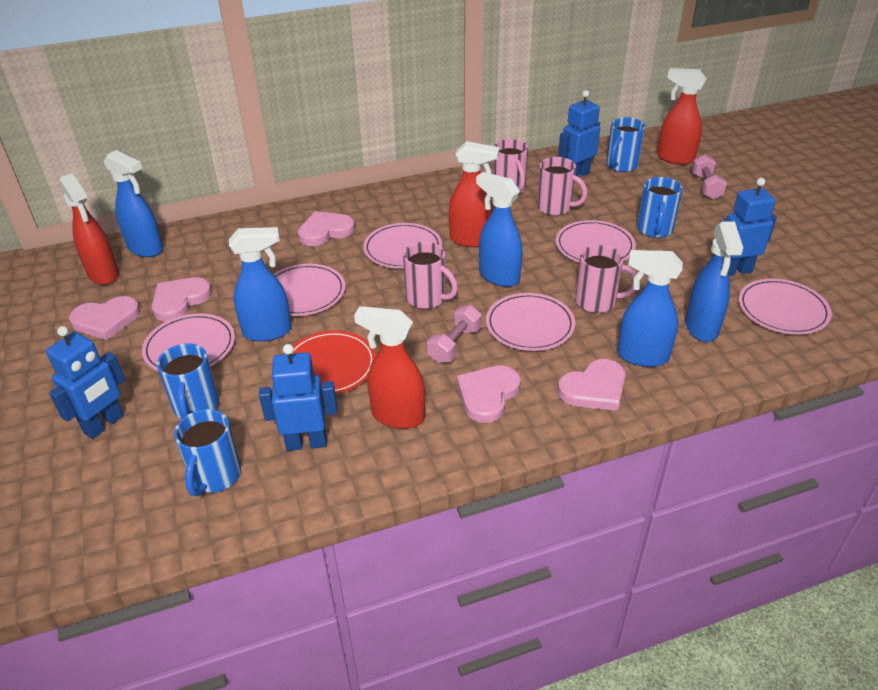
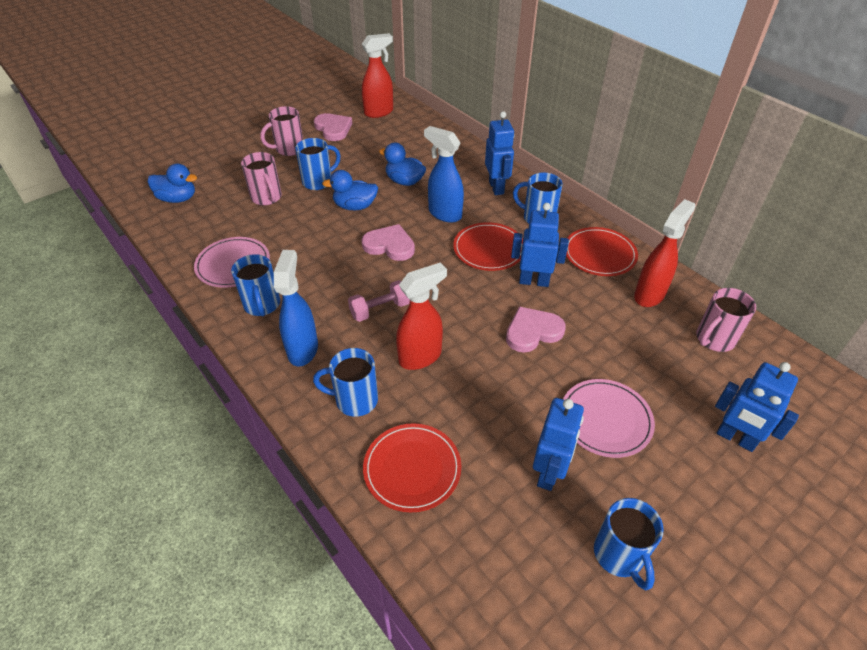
blue duck: none = 0 -> [148,164,197,203] [322,170,378,210] [379,143,426,186] = 3
blue mug: [157,344,219,419] [174,409,241,496] [606,117,645,172] [637,177,683,238] = 4 -> [231,254,280,317] [295,138,341,190] [313,348,378,417] [513,172,563,224] [594,498,664,590] = 5
blue spray bottle: [104,150,163,257] [229,227,292,342] [476,172,523,287] [617,250,683,367] [685,221,743,342] = 5 -> [274,250,318,367] [424,126,464,223] = 2
pink dumbbell: [427,305,482,363] [692,154,727,200] = 2 -> [348,280,410,322] = 1
pink heart: [69,296,140,340] [152,277,212,322] [298,211,355,246] [457,365,521,423] [558,359,625,411] = 5 -> [314,113,352,141] [361,224,415,261] [506,306,566,353] = 3
pink mug: [403,242,458,309] [493,139,528,194] [537,157,587,216] [575,245,637,313] = 4 -> [241,152,282,205] [260,106,303,156] [696,288,756,352] = 3
pink plate: [142,313,235,372] [273,264,345,316] [363,223,442,269] [486,293,575,351] [556,220,636,262] [739,279,832,335] = 6 -> [194,237,270,288] [563,379,655,458] = 2
red plate: [292,331,376,394] = 1 -> [363,423,461,512] [453,222,523,271] [566,227,638,276] = 3
red spray bottle: [60,173,119,285] [354,306,425,429] [449,141,499,247] [657,68,707,165] = 4 -> [362,33,393,118] [396,262,447,370] [634,199,696,307] = 3

